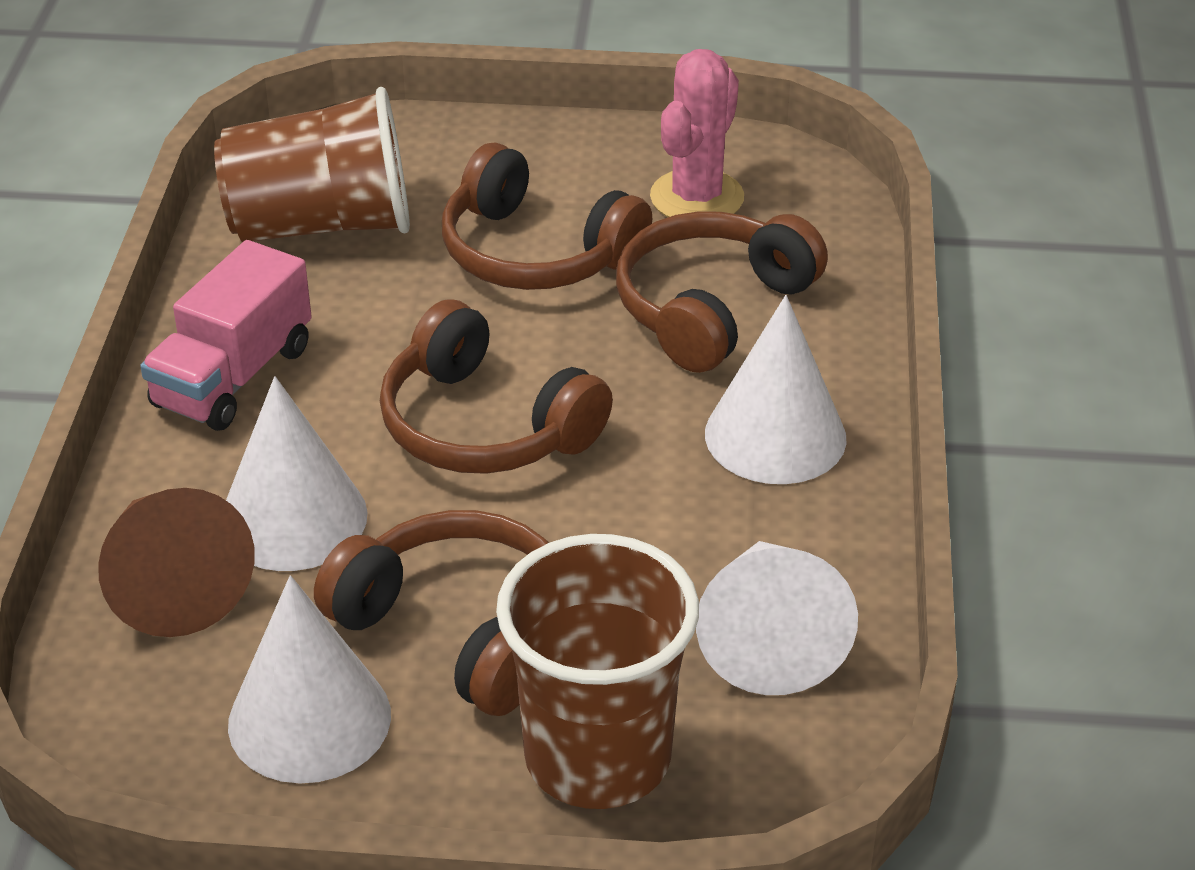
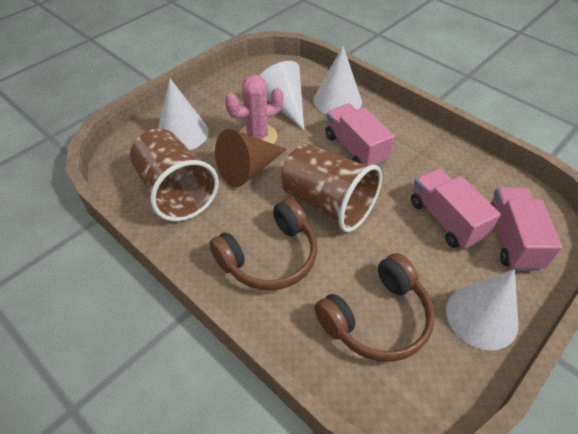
brown headphones: [314,510,549,716] [380,299,613,474] [442,142,652,290] [616,212,828,373] = 4 -> [209,198,317,290] [314,253,435,362] = 2
pink truck: [140,240,312,431] = 1 -> [325,104,395,166] [411,168,501,249] [490,187,562,271] = 3

